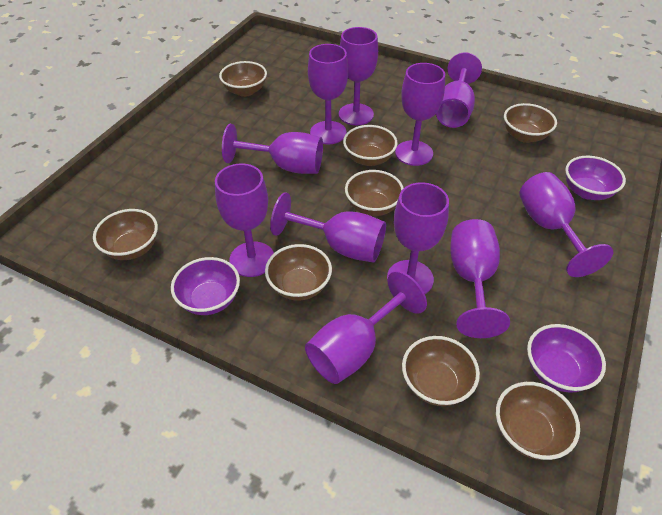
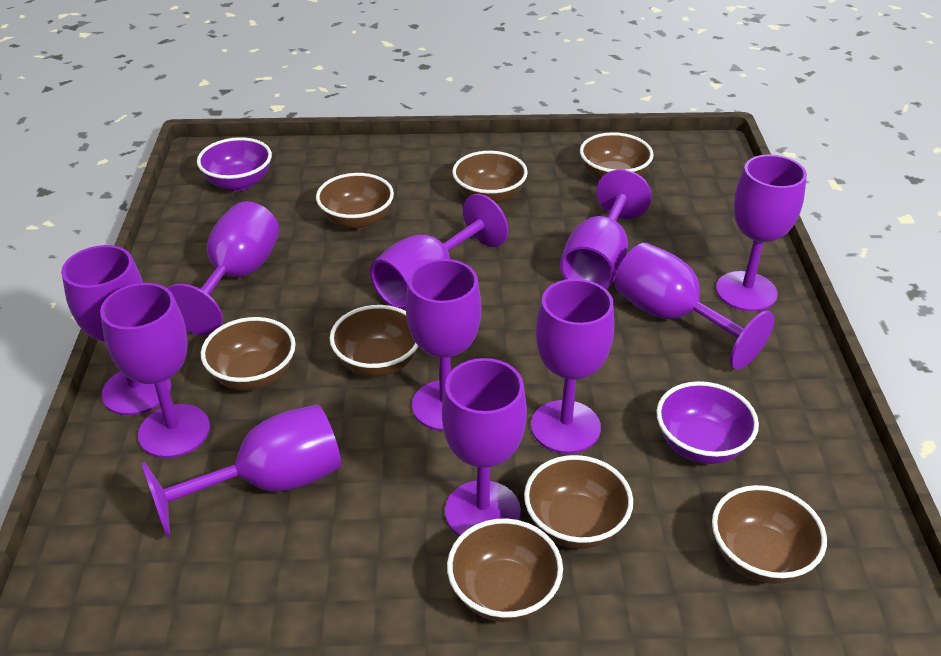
purple bowl: [171,257,240,315] [527,324,606,393] [565,156,626,200] = 3 -> [197,137,272,191] [656,381,759,464] = 2

